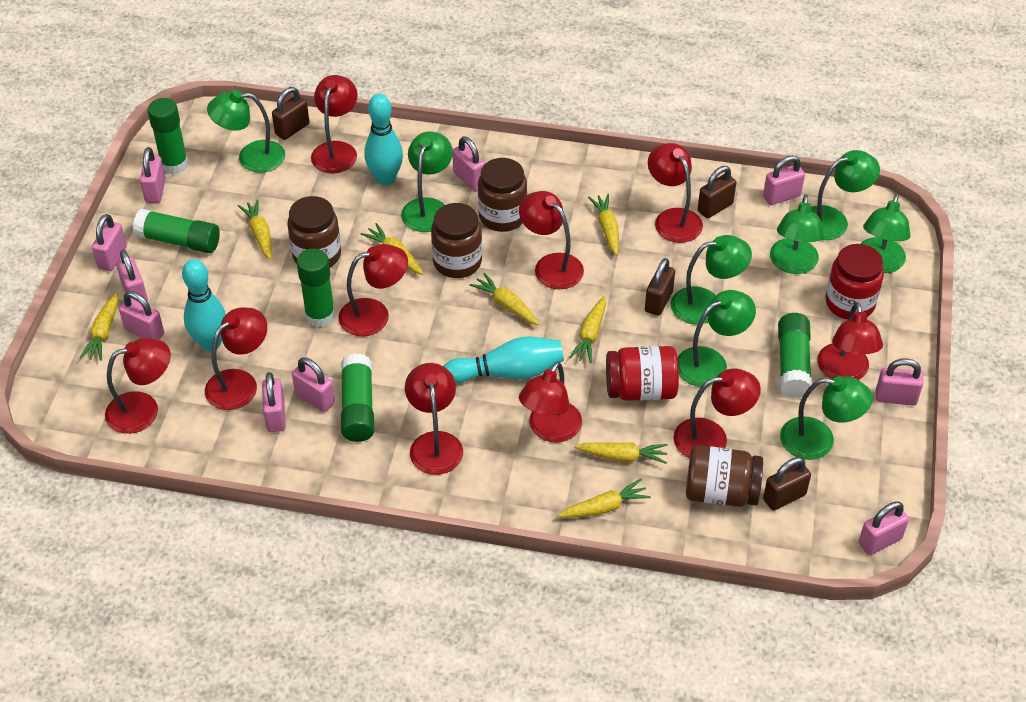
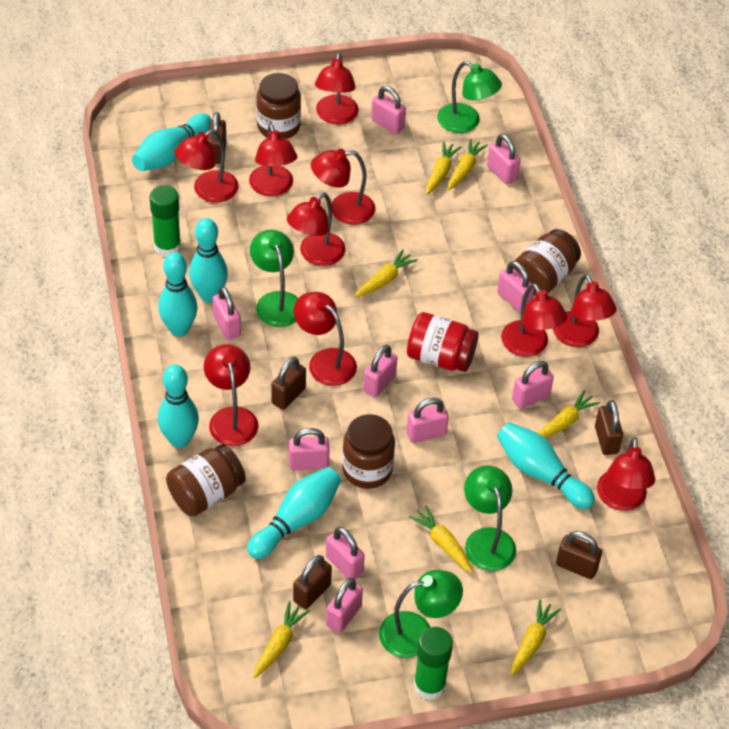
brown padlock: [272,87,309,140] [645,258,675,316] [698,166,736,218] [763,457,811,510] = 4 -> [208,112,226,164] [271,357,306,410] [293,555,332,609] [556,531,602,579] [595,400,623,455] = 5
green glue stick: [133,209,220,253] [147,98,189,175] [297,249,335,327] [341,354,374,442] [778,313,812,398] = 5 -> [150,185,181,257] [414,627,453,700] = 2
green lamp: [207,90,285,173] [401,132,453,232] [671,235,752,324] [677,290,756,387] [770,194,824,274] [780,376,873,460] [811,150,880,240] [861,194,910,273] = 8 -> [250,230,298,327] [379,570,463,658] [437,61,502,133] [464,465,516,571] = 4
red jar: [606,346,679,401] [825,244,884,320] = 2 -> [407,312,479,372] = 1
turquoise bowling pin: [182,259,226,351] [364,94,403,186] [444,336,564,383] = 3 -> [132,113,212,171] [158,252,198,337] [158,364,199,448] [189,218,228,302] [247,467,341,559] [497,422,595,509] = 6
yellow carrot: [79,293,119,361] [238,199,272,260] [361,223,424,275] [469,273,539,325] [557,479,651,518] [569,296,606,363] [574,442,668,464] [588,194,619,256] = 8 -> [253,601,310,678] [355,249,418,297] [409,505,473,573] [426,141,461,195] [447,139,488,190] [510,599,561,676] [538,390,600,438] = 7

